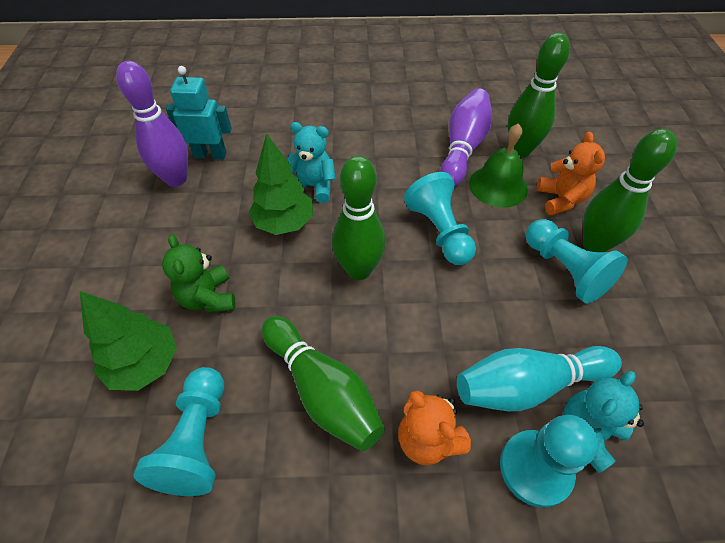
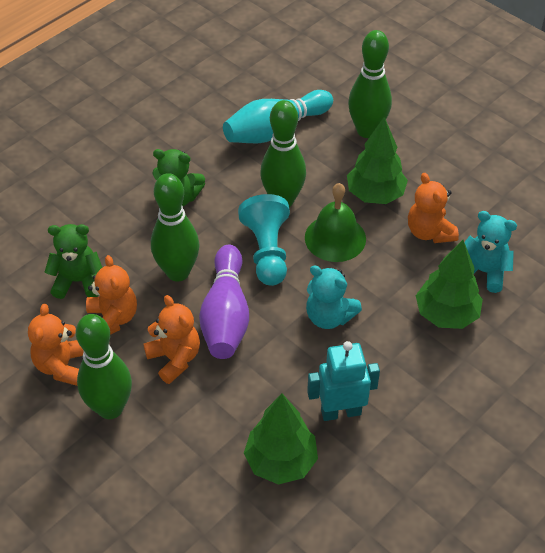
green teddy bear: [162,235,236,313] = 1 -> [44,224,102,299] [153,149,205,206] = 2
green tree: [80,291,177,391] [249,133,313,235] = 2 -> [244,394,318,484] [347,117,408,204] [416,240,483,329] = 3
orange teddy bear: [398,391,471,465] [537,131,605,215] = 2 -> [28,304,84,386] [86,255,137,335] [143,295,200,384] [408,173,459,243] = 4
purple bowling pin: [116,61,188,187] [440,88,492,186] = 2 -> [199,245,249,359] = 1
turquoise pawn: [133,367,224,496] [404,172,476,265] [500,415,598,508] [526,219,628,304] = 4 -> [238,194,290,286] = 1

